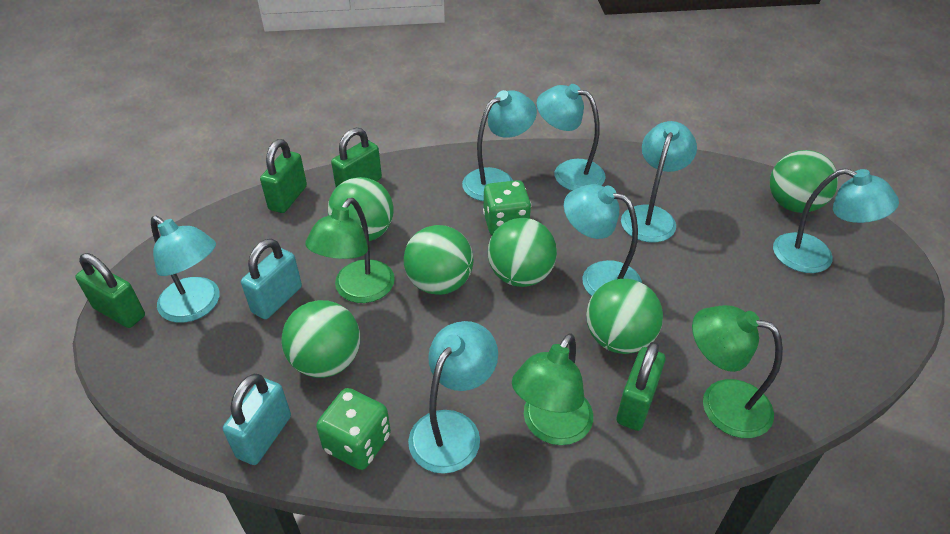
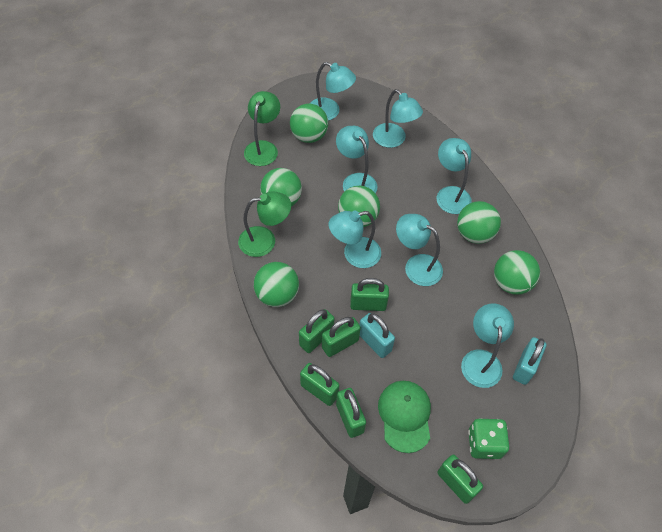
green cap: none = 0 -> [378,381,431,453] = 1
green dice: [316,388,391,470] [483,180,531,235] = 2 -> [468,418,509,459] = 1
green lamp: [305,198,395,303] [512,333,593,445] [692,305,783,438] = 3 -> [238,191,291,257] [244,91,280,166] = 2
green padlock: [75,253,145,328] [260,139,307,213] [331,128,382,187] [617,342,665,431] = 4 -> [299,309,335,353] [300,363,339,406] [322,317,361,357] [336,388,366,438] [350,278,389,311] [437,455,483,504] = 6

